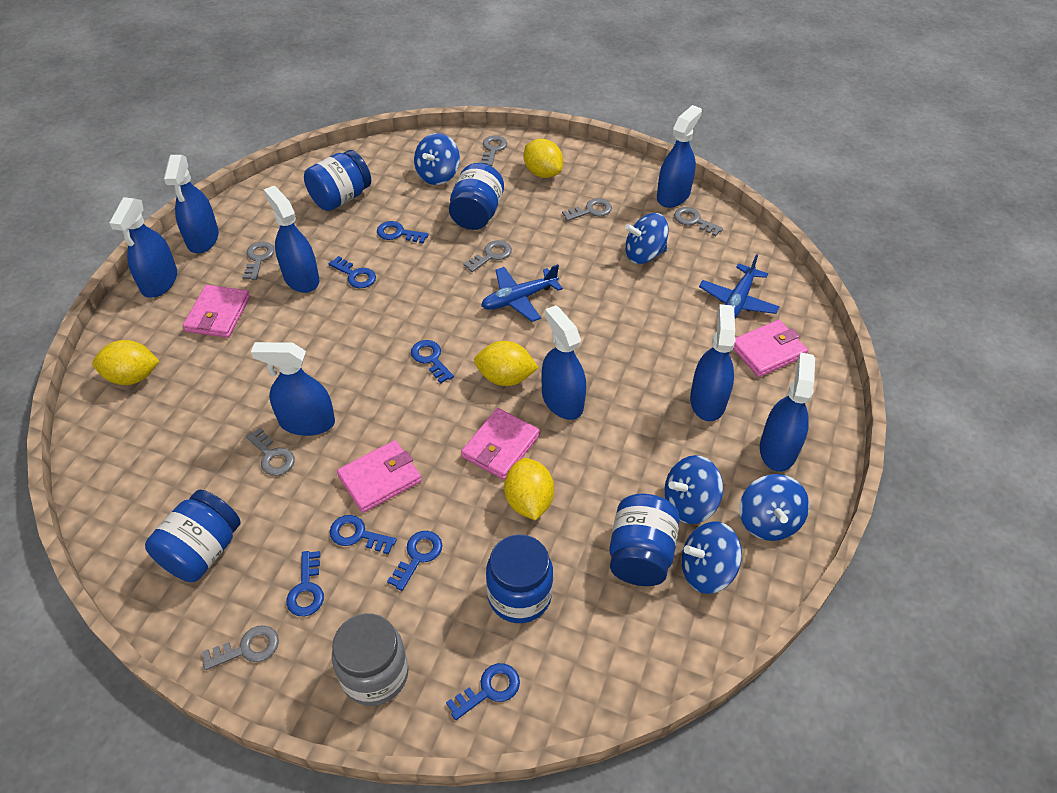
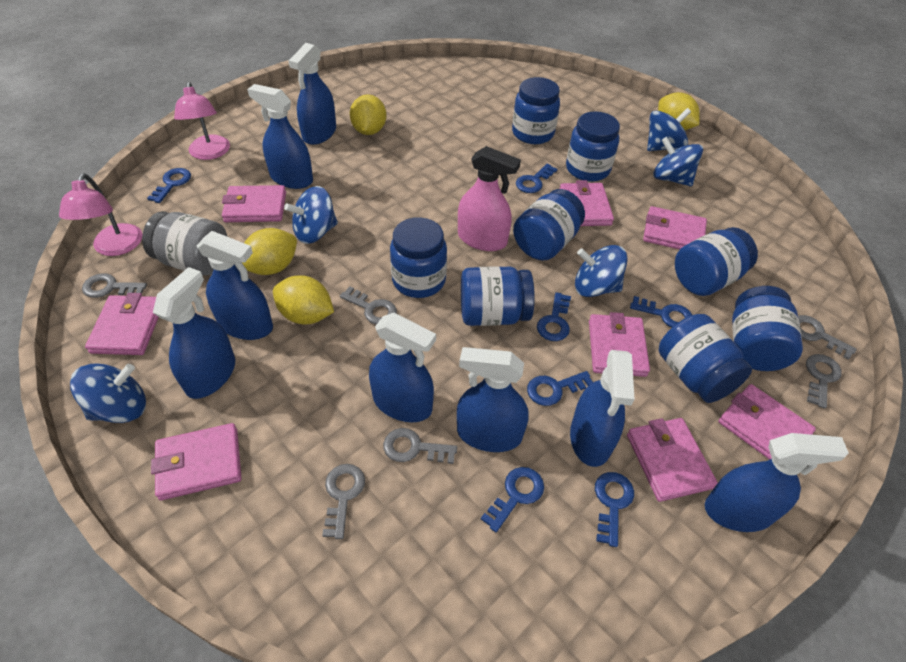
blue jar: [145,490,241,582] [304,150,371,211] [449,163,504,230] [486,534,553,623] [609,494,680,586] = 5 -> [390,217,447,298] [461,266,535,326] [512,77,560,144] [513,189,585,261] [566,111,620,182] [659,314,752,403] [675,227,758,296] [732,286,803,371] = 8
blue plane: [481,264,563,322] [699,254,780,318] = 2 -> none = 0
grey key: [202,625,279,670] [242,241,275,280] [246,428,295,476] [463,240,512,272] [480,136,507,166] [562,198,612,221] [674,207,723,236] = 7 -> [82,273,147,298] [322,464,365,539] [340,286,397,324] [383,428,457,464] [798,315,857,360] [806,354,842,409] = 6
pink lamp: none = 0 -> [59,173,143,256] [174,82,230,160] = 2
pink spray bottle: none = 0 -> [458,146,521,251] = 1
pink wallet: [183,285,250,338] [337,440,421,513] [461,408,540,480] [733,320,808,377] = 4 -> [85,293,159,355] [151,423,241,500] [222,185,286,222] [560,180,614,226] [589,312,650,377] [627,418,717,502] [643,206,707,250] [718,384,816,460] = 8

